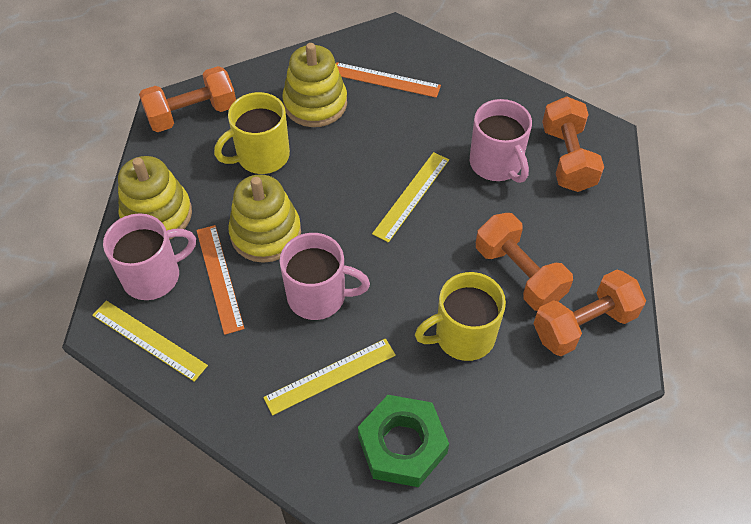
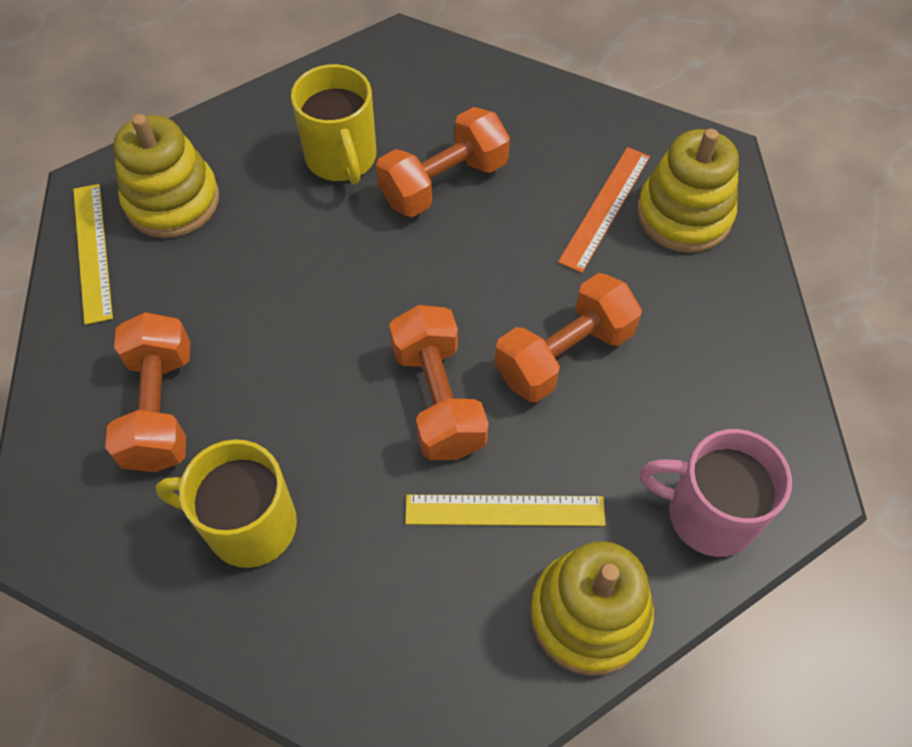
green nut: [358,395,449,487] = 1 -> none = 0
orange ruler: [196,225,244,335] [336,62,441,98] = 2 -> [558,147,650,273] = 1
pink mug: [103,213,196,300] [280,233,370,320] [470,99,532,183] = 3 -> [640,429,792,557] = 1
yellow ruler: [92,300,208,382] [263,339,396,415] [372,152,449,243] = 3 -> [73,184,113,325] [405,495,605,526] = 2

